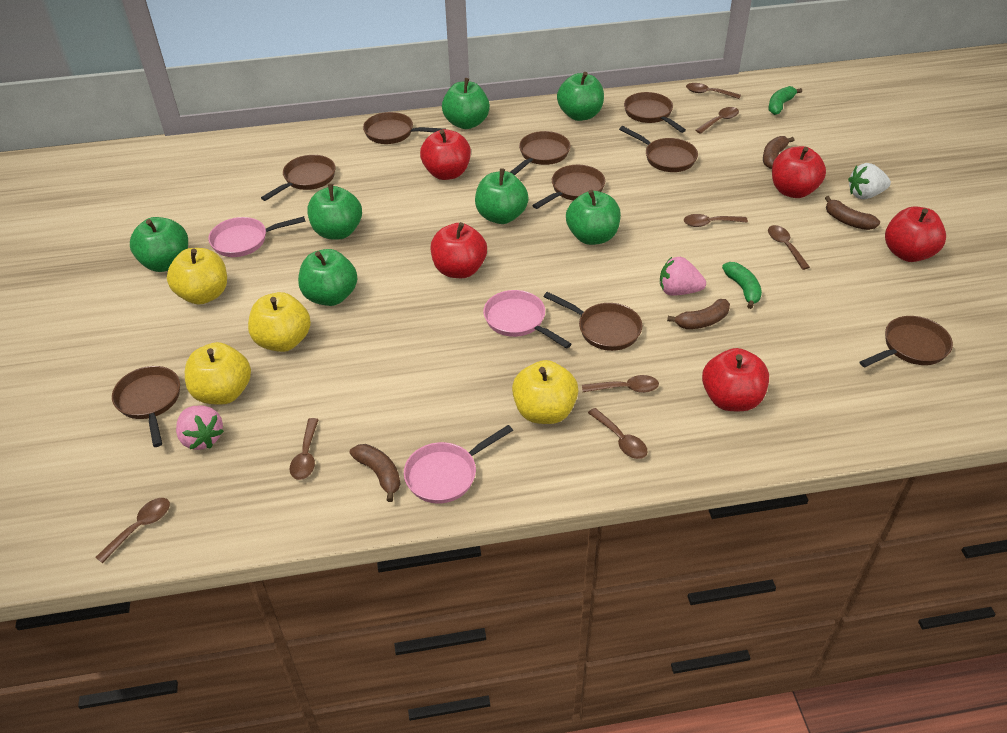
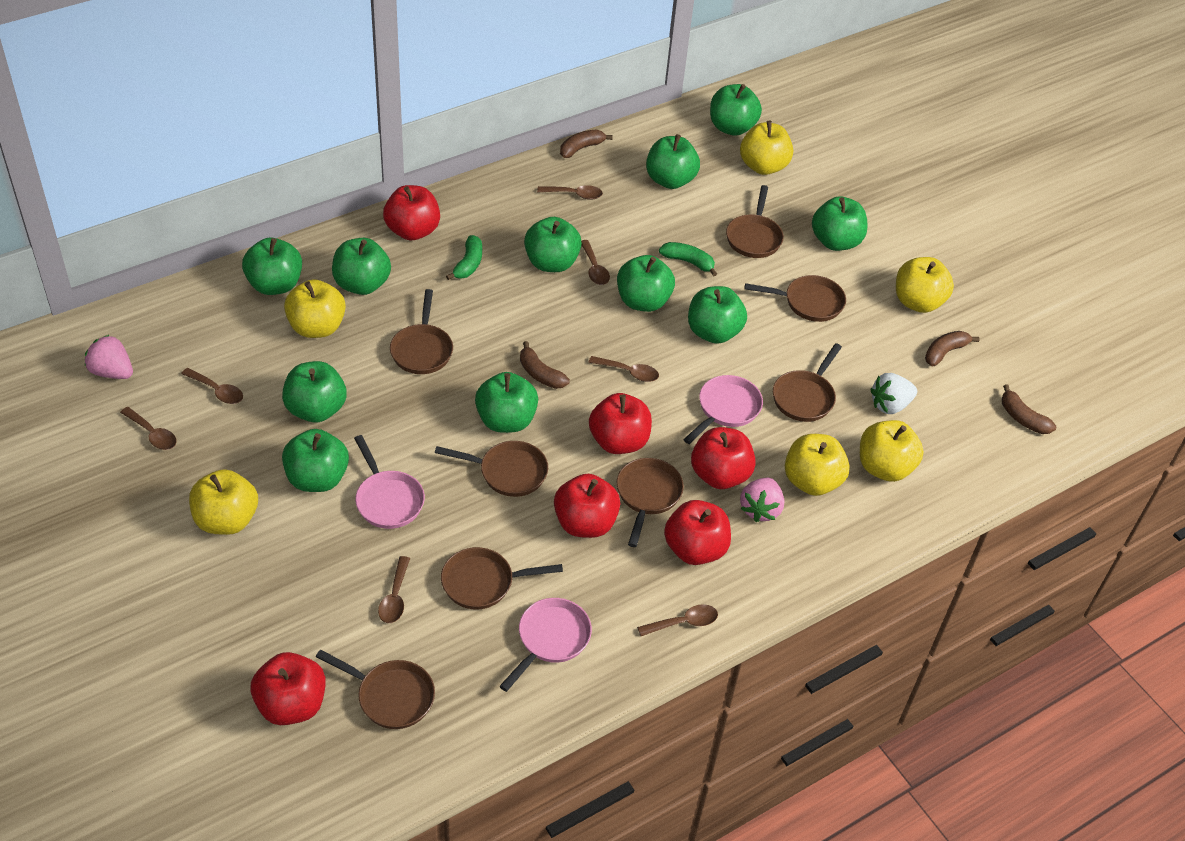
brown pan: [112,366,180,447] [261,155,336,201] [363,112,443,144] [510,131,571,175] [532,165,605,209] [543,292,642,351] [619,126,698,172] [624,92,686,133] [860,316,953,367] = 9 -> [316,649,435,729] [390,289,453,374] [435,441,548,497] [441,547,563,609] [617,458,684,547] [726,185,784,258] [745,275,846,322] [773,343,842,422] = 8
brown spoon: [95,498,170,563] [290,418,319,480] [582,375,659,393] [588,408,648,459] [684,214,748,227] [686,83,741,99] [696,107,739,134] [768,225,810,270] = 8 -> [120,407,177,450] [181,368,243,404] [378,556,410,623] [537,185,603,200] [581,240,610,285] [588,356,659,382] [637,604,718,636] = 7
green apple: [130,217,188,272] [298,249,357,306] [307,184,362,240] [442,78,490,129] [475,168,529,224] [557,72,604,121] [566,190,621,245] = 7 -> [242,238,302,295] [282,361,346,422] [282,429,349,492] [332,238,391,295] [475,372,538,433] [524,217,582,272] [617,255,675,312] [646,134,700,189] [688,286,747,344] [710,84,762,136] [812,197,867,251] = 11
red apple: [420,129,471,180] [431,222,487,278] [702,348,769,411] [772,146,826,198] [885,206,946,262] = 5 -> [251,652,326,725] [383,185,440,241] [554,474,620,538] [589,393,652,454] [664,500,731,565] [691,427,756,489] = 6
yellow apple: [167,248,227,304] [185,342,251,405] [248,292,311,352] [512,360,579,424] = 4 -> [189,469,258,535] [284,279,346,338] [740,121,793,175] [785,434,850,496] [860,420,924,482] [896,257,954,313] = 6

